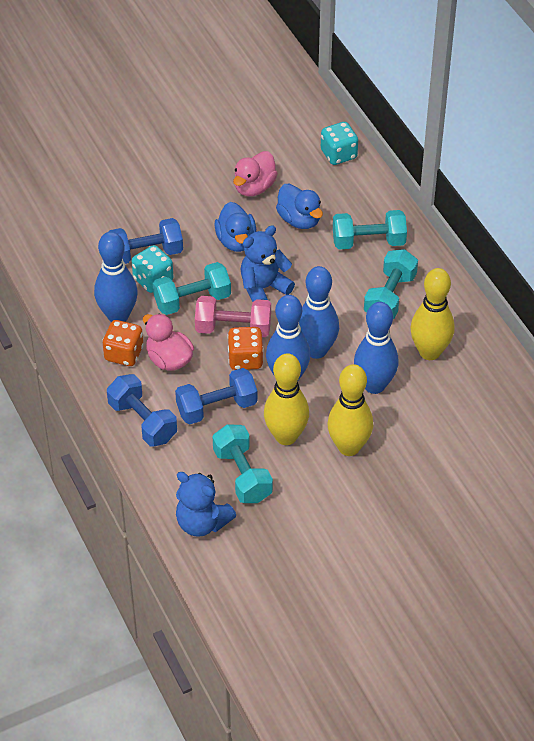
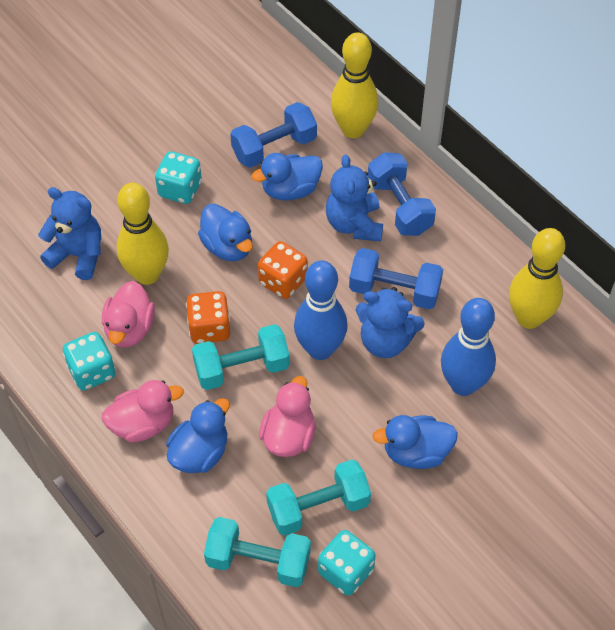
blue bowling pin: [94,232,138,322] [266,295,310,380] [299,266,339,359] [354,302,399,394] = 4 -> [294,260,348,360] [441,298,496,396] = 2
blue duck: [214,202,256,252] [276,184,323,229] = 2 -> [166,398,230,473] [198,204,253,261] [251,153,323,201] [373,415,458,469] = 4
blue teddy bear: [176,472,236,537] [241,225,295,302] = 2 -> [38,187,101,280] [326,155,383,242] [356,287,425,358] = 3
pink duck: [143,314,194,371] [233,151,278,196] = 2 -> [102,281,155,348] [102,380,184,442] [259,376,316,457] = 3
pink dumbbell: [195,296,271,337] = 1 -> none = 0
turquoise dice: [132,245,173,293] [321,122,358,165] = 2 -> [63,332,115,390] [155,151,202,204] [318,530,376,596] = 3
turquoise dumbbell: [153,262,231,315] [213,424,273,503] [333,210,407,249] [364,249,418,319] = 4 -> [192,324,290,390] [204,517,311,587] [266,460,371,536] = 3

